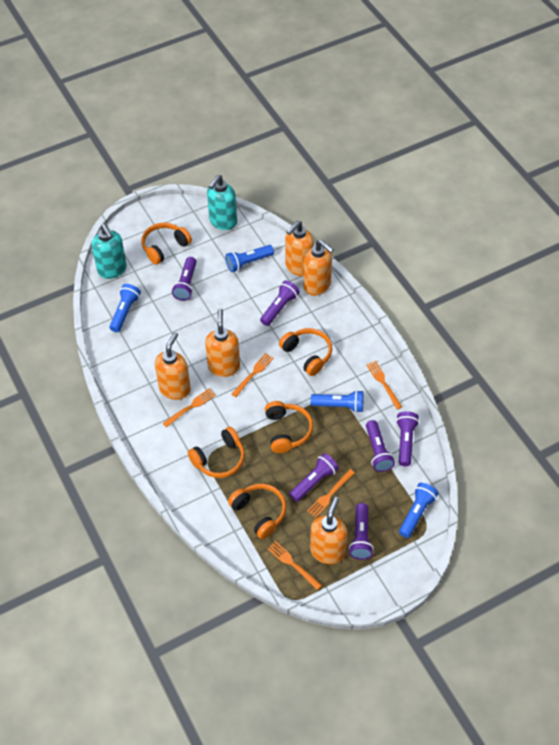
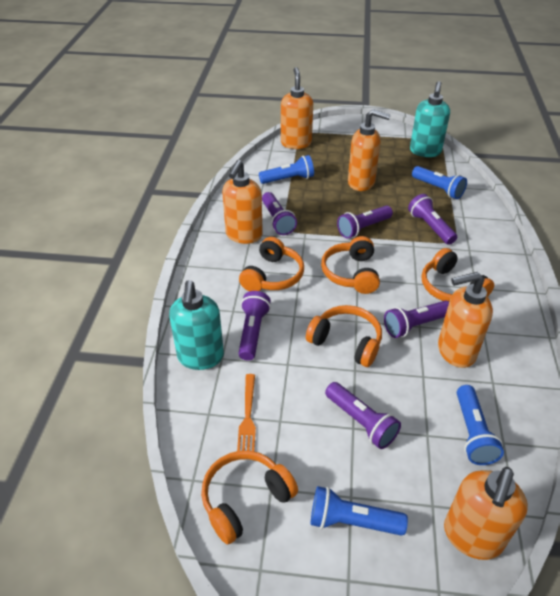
orange fork: [162,389,216,428] [232,353,274,397] [267,541,322,590] [307,469,355,518] [367,361,402,409] = 5 -> [237,374,256,451] = 1

